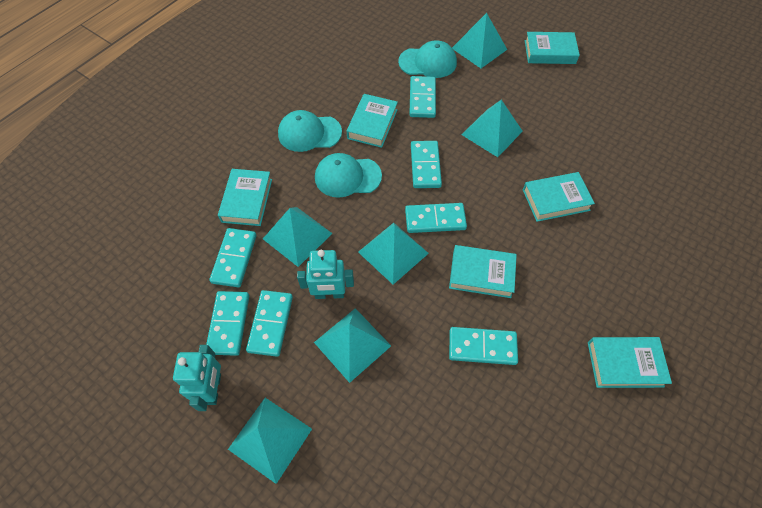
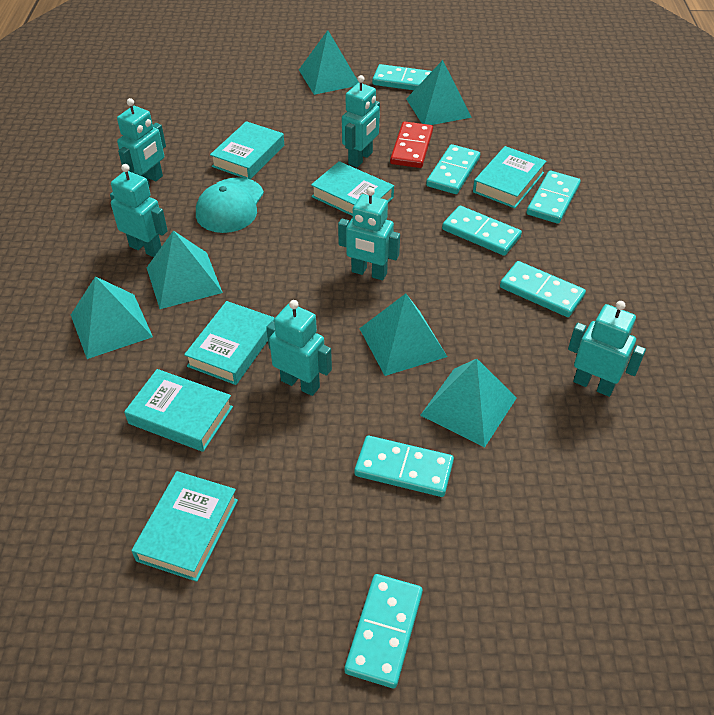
red domino: none = 0 -> [390,121,433,168] = 1
turquoise cap: [278,110,342,152] [315,153,382,198] [398,40,457,78] = 3 -> [196,177,264,233] = 1
turquoise robot: [173,345,221,411] [297,250,354,299] = 2 -> [110,164,168,257] [117,98,166,187] [266,300,332,396] [338,187,400,280] [342,75,380,167] [568,301,646,397] = 6

